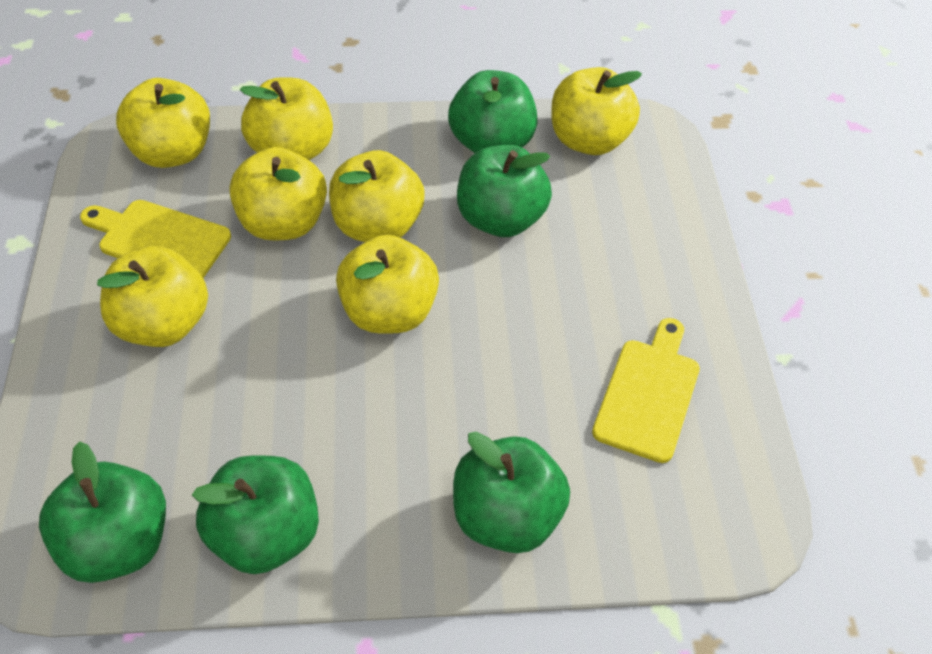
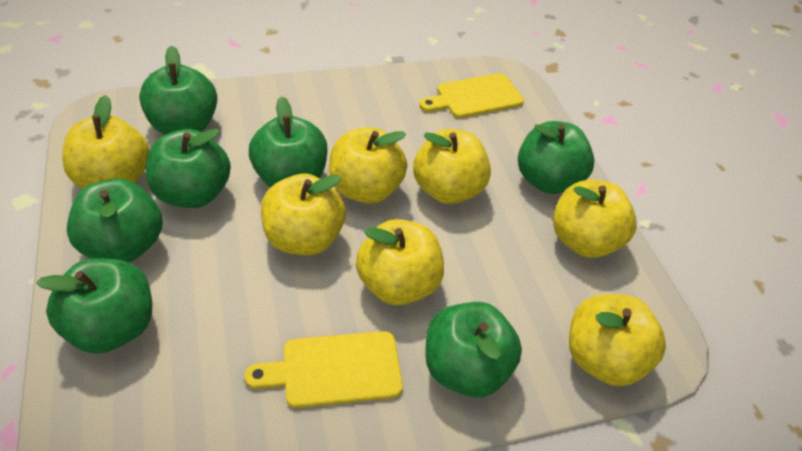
green apple: [39,441,166,583] [192,456,319,574] [448,70,538,153] [453,431,570,553] [457,145,552,237] = 5 -> [36,258,152,354] [67,179,163,262] [139,46,217,135] [146,128,231,208] [249,96,328,187] [425,302,522,397] [518,121,594,194] = 7

